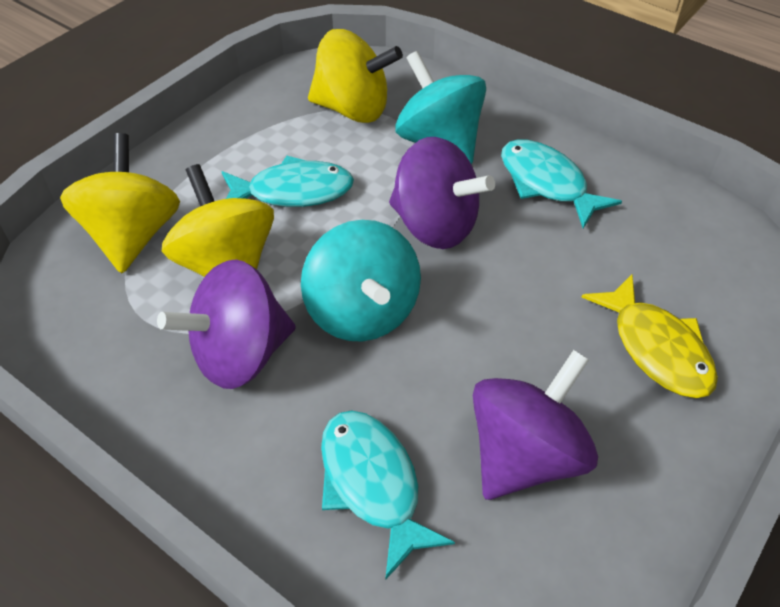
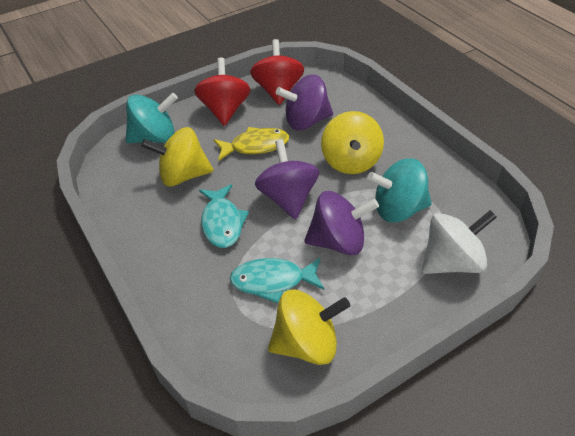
red spinning top: none = 0 -> [194,57,251,126] [250,39,304,105] = 2
turquoise fish: [221,156,354,207] [321,410,455,580] [501,139,622,228] = 3 -> [199,184,249,248] [230,258,324,303] = 2
white spinning top: none = 0 -> [422,210,497,274] = 1

